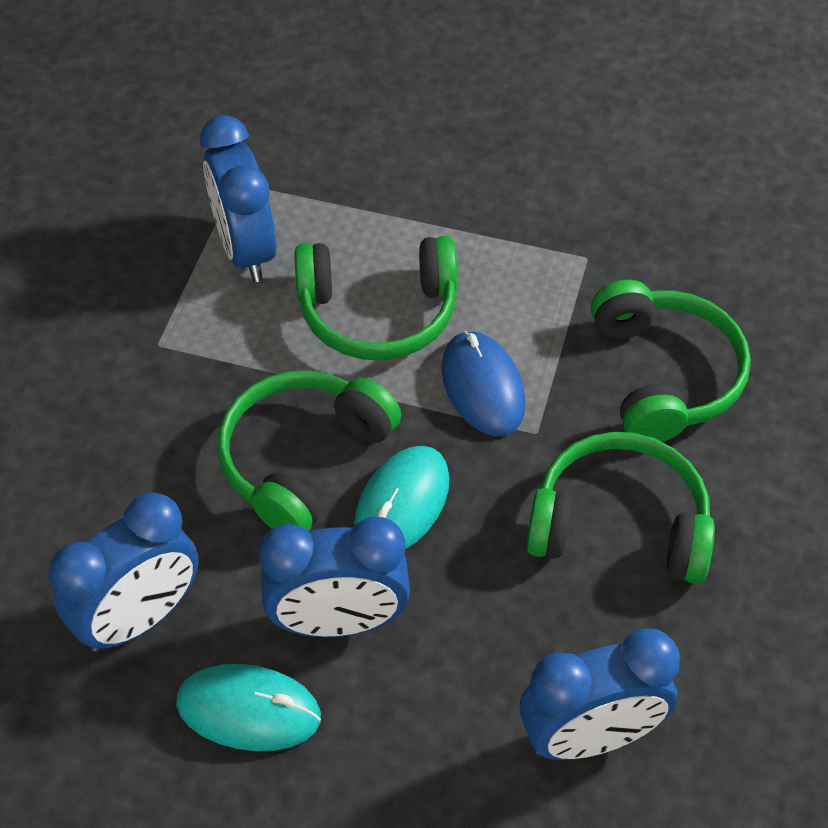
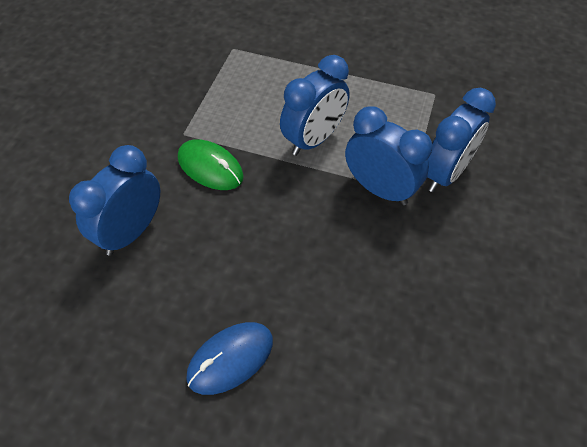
green headphones: [217,370,401,532] [295,236,458,361] [526,432,715,584] [591,280,751,442] = 4 -> none = 0
green mouse: none = 0 -> [178,139,244,190] = 1
turquoise mouse: [176,664,321,751] [354,446,450,549] = 2 -> none = 0

